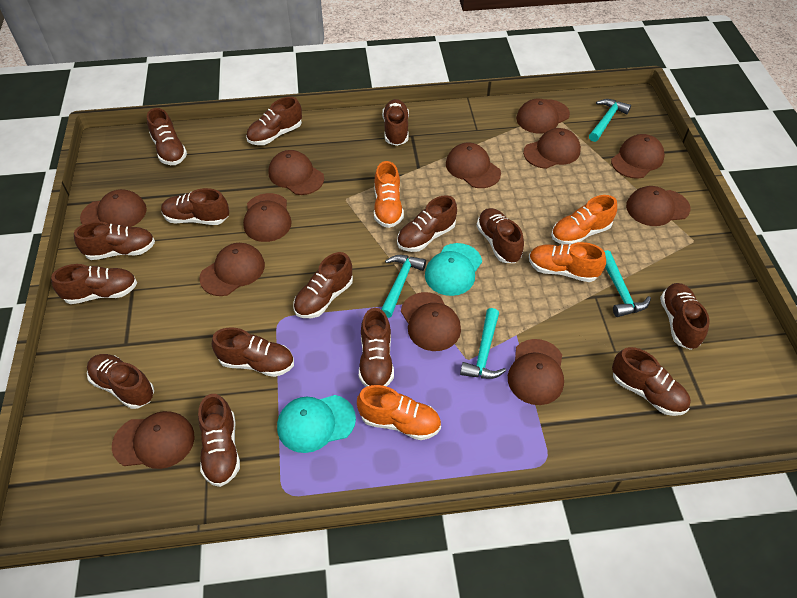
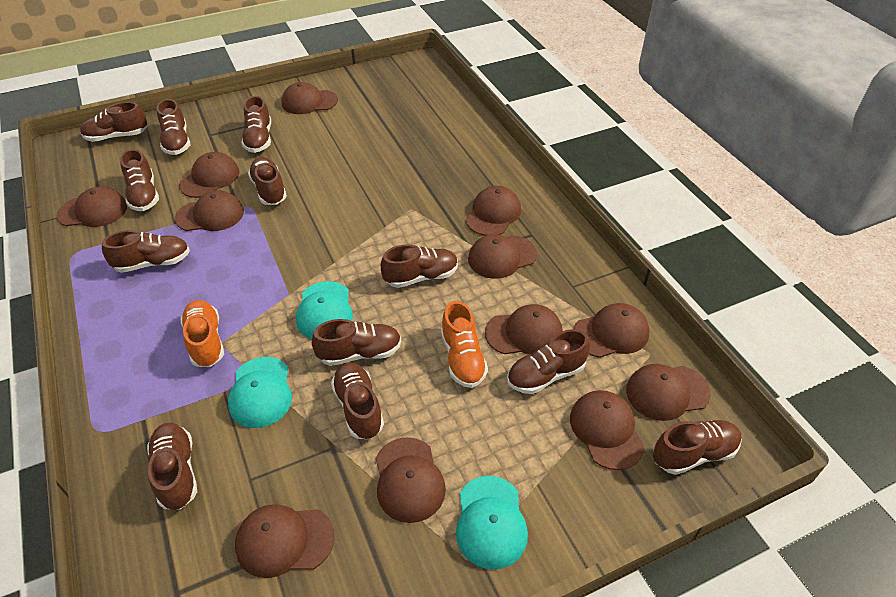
brown shoe: [51,264,137,304] [74,221,155,260] [87,354,154,409] [147,108,187,165] [161,188,229,225] [198,394,240,487] [212,327,294,377] [246,97,302,145] [293,252,353,318] [359,308,394,387] [382,99,409,146] [397,195,457,252] [477,208,524,263] [612,347,691,416] [660,283,710,350] = 15 -> [80,102,147,142] [102,230,190,273] [120,149,159,211] [147,422,197,510] [157,99,190,155] [241,96,271,153] [248,157,287,205] [312,319,401,366] [331,362,384,439] [381,244,458,288] [507,329,590,394] [653,420,742,475] = 12
orange shoe: [357,385,441,440] [374,161,404,228] [529,242,606,282] [551,195,617,245] = 4 -> [180,300,224,367] [441,301,488,388] = 2
turquoise cap: [277,395,356,453] [425,243,482,296] = 2 -> [228,357,292,428] [296,281,353,339] [456,476,528,570] = 3
turquoise hammer: [381,255,426,318] [460,308,506,379] [589,99,631,142] [604,250,651,317] = 4 -> none = 0

